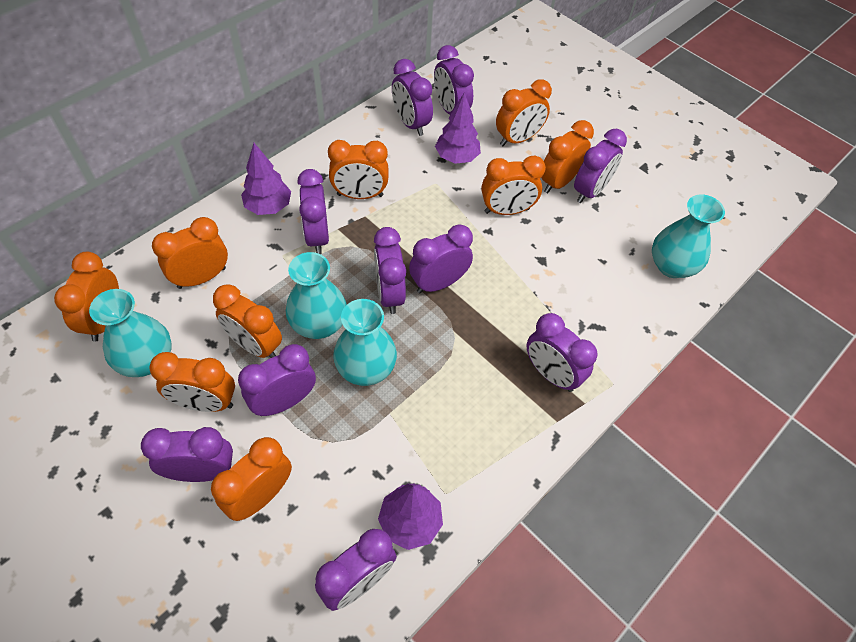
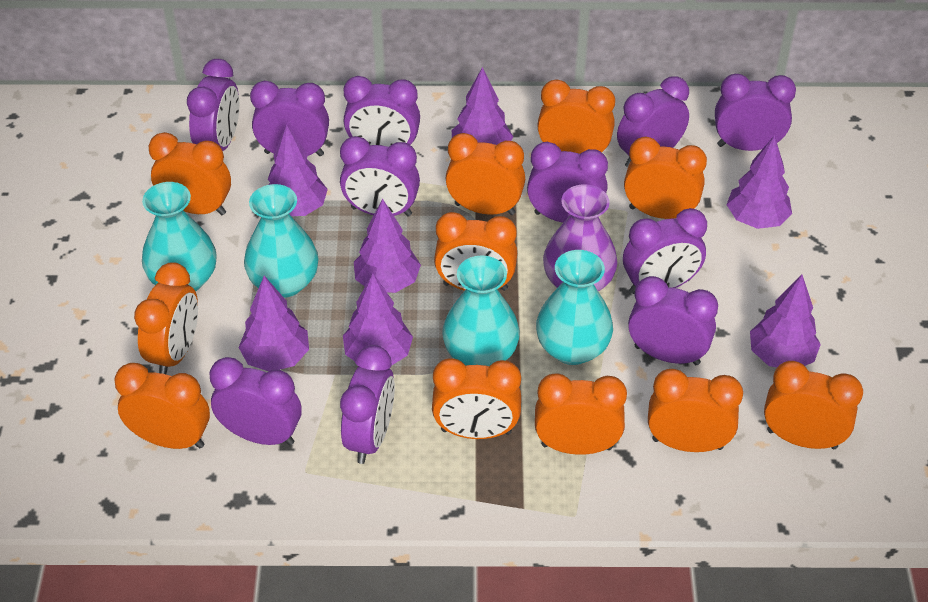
orange clock: [54,252,119,342] [149,352,235,412] [152,217,228,289] [211,437,292,521] [213,284,282,358] [328,140,389,199] [481,155,546,215] [496,79,552,146] [541,120,594,193] = 9 -> [114,363,210,449] [134,262,198,374] [149,132,231,215] [432,358,521,439] [434,212,517,291] [445,133,525,215] [535,374,627,455] [537,79,615,154] [624,137,707,219] [648,369,743,452] [764,361,863,449] = 11
purple clock: [141,427,233,482] [238,344,316,416] [297,169,329,254] [315,529,397,611] [374,227,406,314] [392,59,433,136] [409,224,473,293] [434,45,474,115] [526,313,598,392] [574,129,627,203] = 10 -> [187,59,239,151] [209,357,302,445] [250,81,329,156] [340,136,420,217] [340,345,395,464] [344,76,420,147] [527,142,608,223] [617,76,689,168] [623,208,707,294] [628,276,718,365] [715,74,796,151] = 11
purple tree: [241,143,291,215] [378,484,443,550] [435,92,481,164] = 3 -> [238,276,309,371] [268,124,328,216] [343,273,413,366] [354,199,421,293] [452,67,513,145] [726,135,792,229] [750,275,821,367] = 7
purple vase: none = 0 -> [543,184,617,291] = 1

